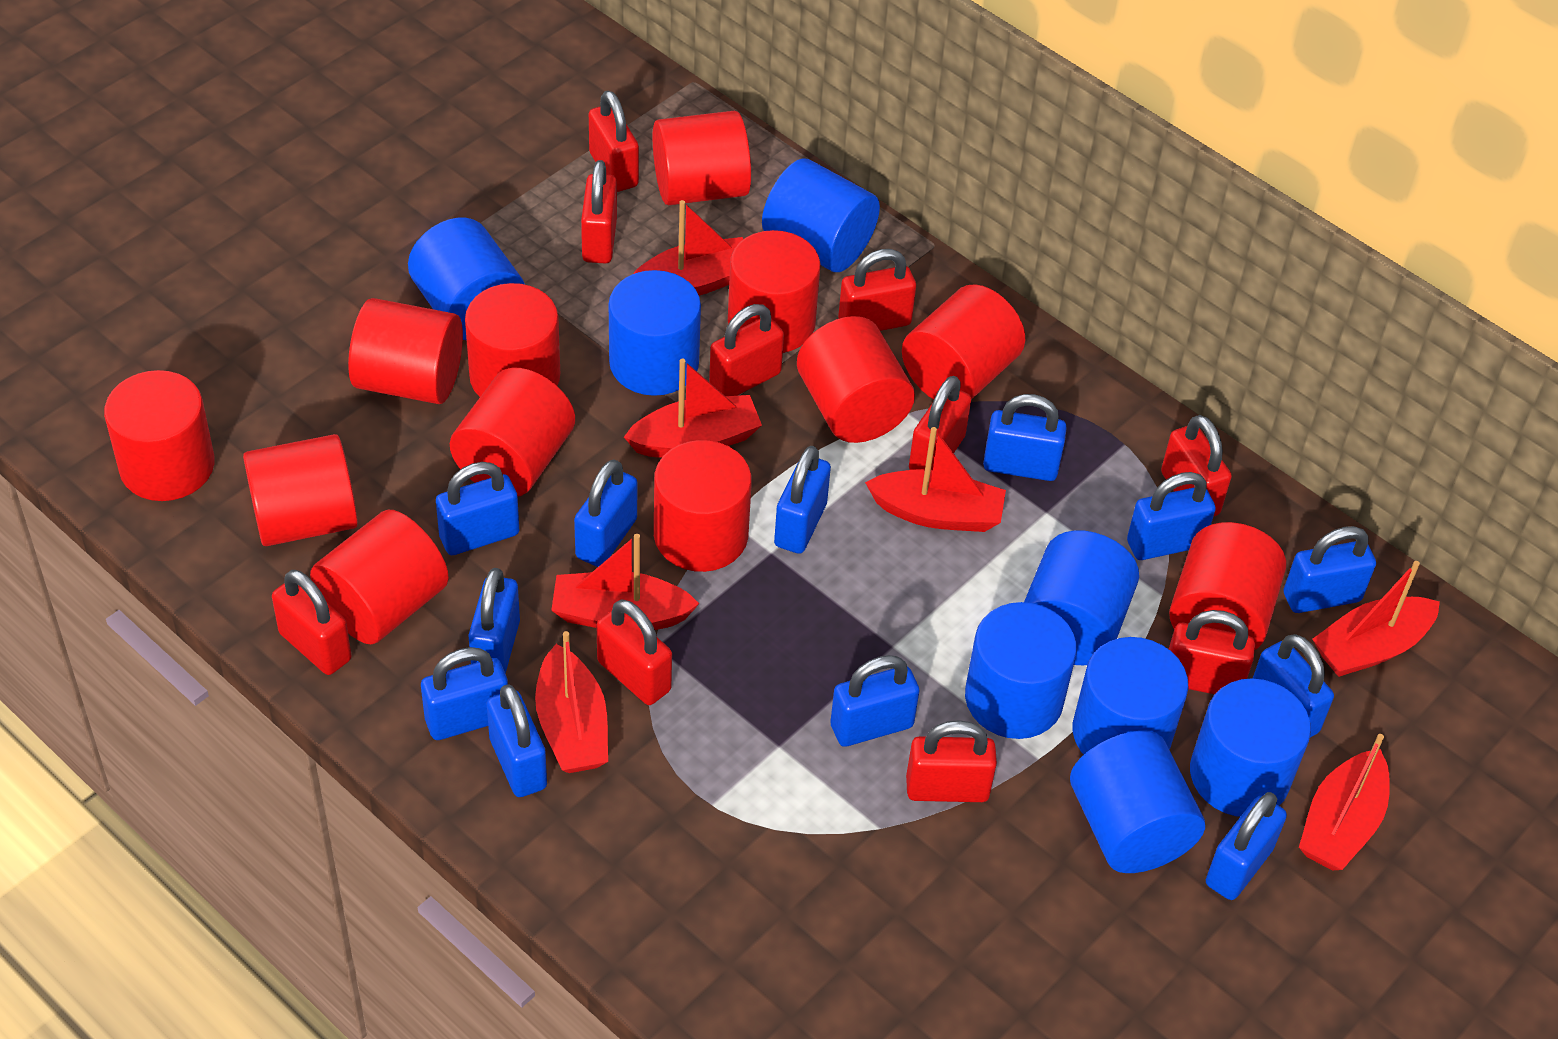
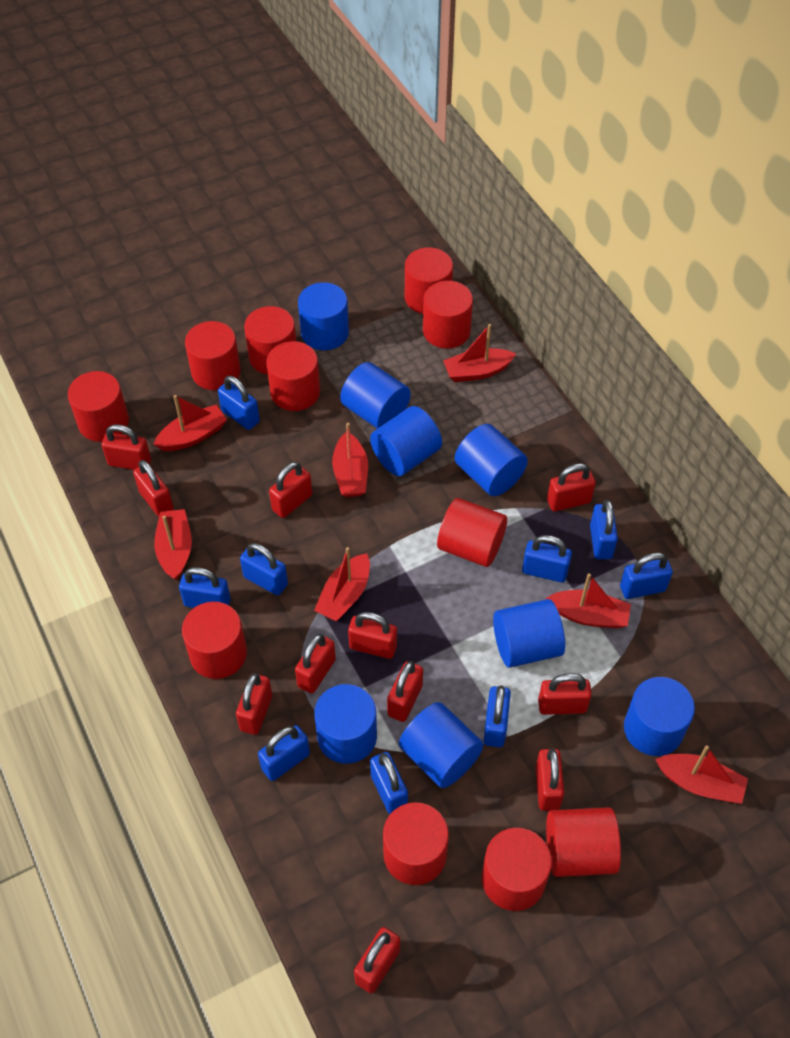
blue padlock: [421,647,508,740] [436,462,519,555] [468,568,520,674] [487,684,547,797] [574,459,637,567] [774,446,831,554] [830,655,919,747] [983,394,1067,481] [1127,472,1216,560] [1206,792,1287,900] [1253,634,1334,737] [1283,526,1376,613] = 12 -> [179,567,231,608] [218,376,260,430] [240,543,288,595] [258,725,310,781] [370,752,408,814] [483,685,511,747] [522,535,572,583] [590,500,618,559] [620,553,673,599] = 9
red cylinder: [104,370,215,501] [243,434,358,546] [310,510,449,644] [348,298,463,404] [450,368,575,497] [465,283,560,397] [653,111,751,205] [654,440,752,572] [728,230,821,353] [797,316,915,443] [902,284,1025,400] [1169,522,1286,650] = 12 -> [68,371,129,442] [182,601,247,679] [185,321,241,390] [244,306,296,375] [266,341,320,411] [383,802,449,885] [405,247,453,314] [423,281,473,349] [437,498,507,567] [482,828,552,911] [546,807,621,877] = 11
red padlock: [272,570,351,675] [581,160,617,264] [589,91,639,192] [596,600,672,705] [709,304,784,396] [838,249,916,331] [906,720,997,802] [909,376,971,470] [1161,415,1232,516] [1169,610,1255,694] = 10 -> [102,424,151,470] [133,460,173,517] [236,673,272,735] [269,462,312,518] [295,634,336,694] [348,612,397,659] [354,927,400,994] [387,661,423,722] [535,749,564,811] [538,673,592,715] [547,463,596,511] = 11

